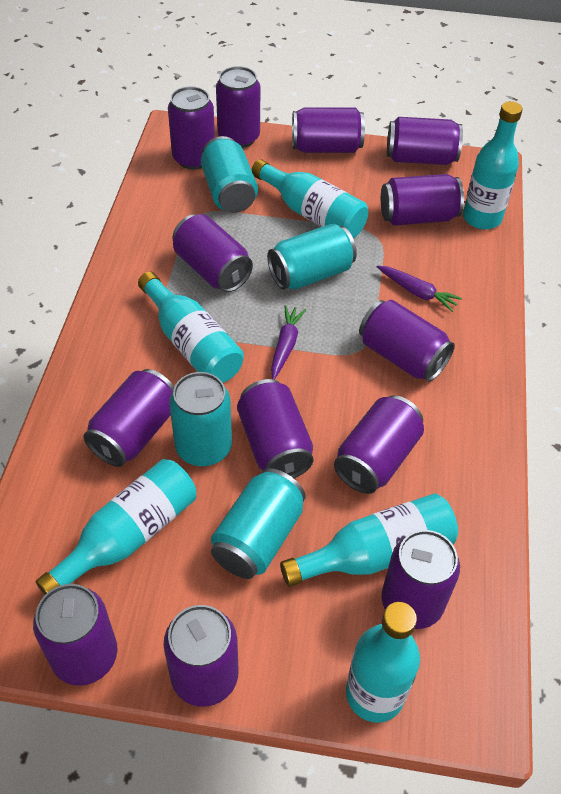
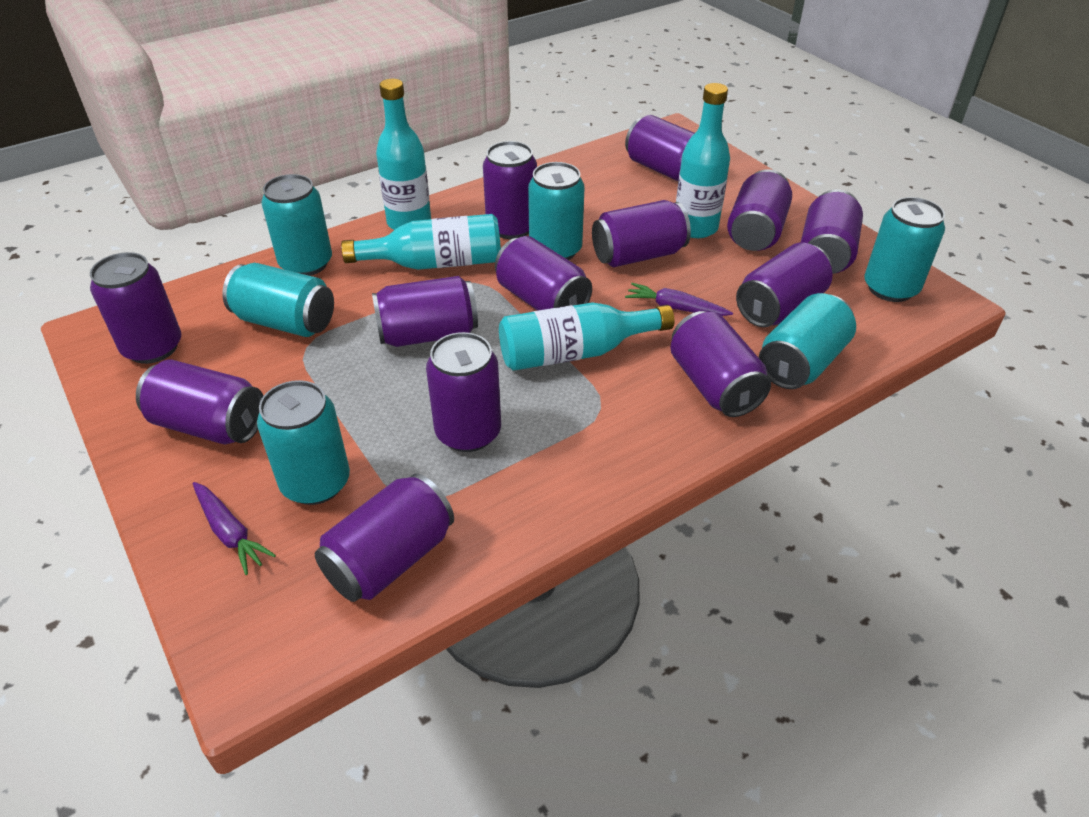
turquoise bottle: [35,459,197,595] [138,272,244,383] [252,159,368,238] [280,493,458,587] [346,602,420,723] [463,101,523,229] = 6 -> [341,214,501,270] [376,79,431,230] [499,302,675,371] [676,83,730,238] = 4
turquoise can: [169,372,232,466] [201,136,258,213] [211,468,306,579] [267,223,357,290] = 4 -> [222,263,334,337] [257,380,350,505] [261,174,332,276] [528,162,585,260] [759,293,856,389] [864,197,945,302] = 6

